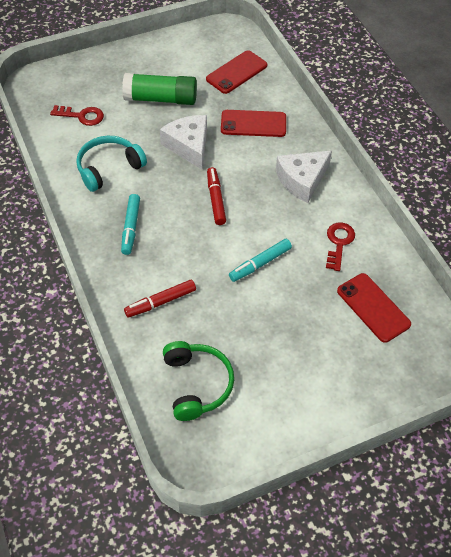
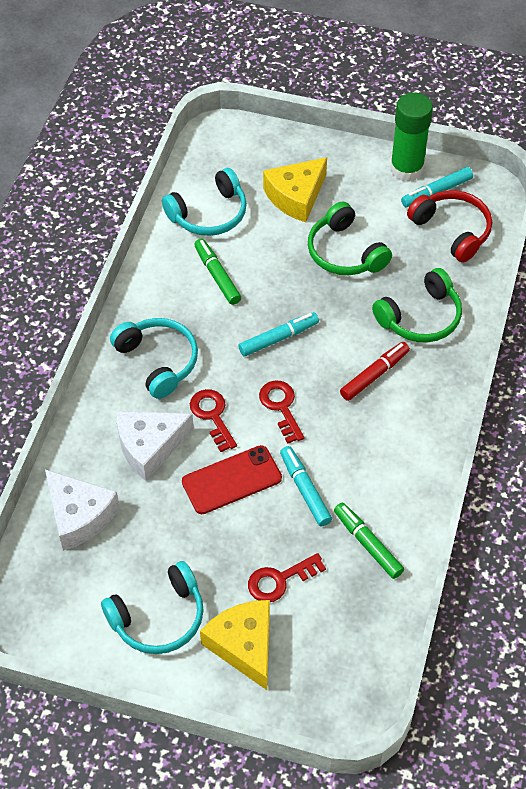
green headphones: [163,341,234,421] = 1 -> [308,201,392,275] [372,268,462,343] = 2
green marker: none = 0 -> [194,239,241,305] [334,503,404,579] = 2
red headphones: none = 0 -> [407,190,492,262] = 1
red key: [50,105,104,126] [326,223,355,271] = 2 -> [190,389,237,452] [248,553,326,602] [259,380,304,444] = 3
red marker: [124,280,196,318] [207,167,226,225] = 2 -> [340,342,410,401] = 1
red phone: [206,50,267,94] [221,110,286,137] [337,273,411,343] = 3 -> [182,445,282,514] = 1
turquoise headphones: [76,136,147,192] = 1 -> [101,561,204,654] [110,318,198,399] [162,168,247,236] = 3
turquoise marker: [121,194,140,255] [229,239,292,282] = 2 -> [238,312,319,356] [280,446,332,526] [401,167,473,207] = 3
yellow cheese: none = 0 -> [200,600,270,690] [263,157,327,222] = 2

